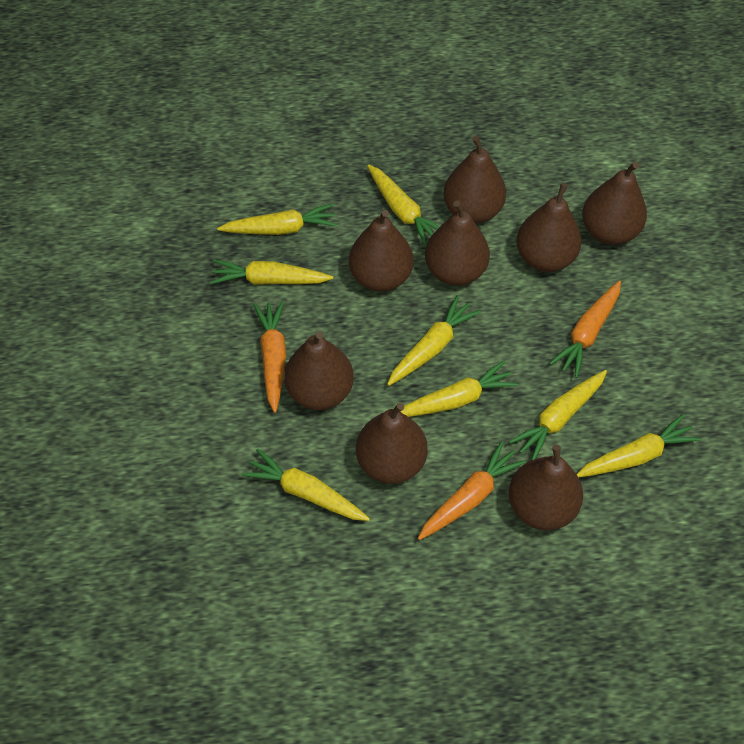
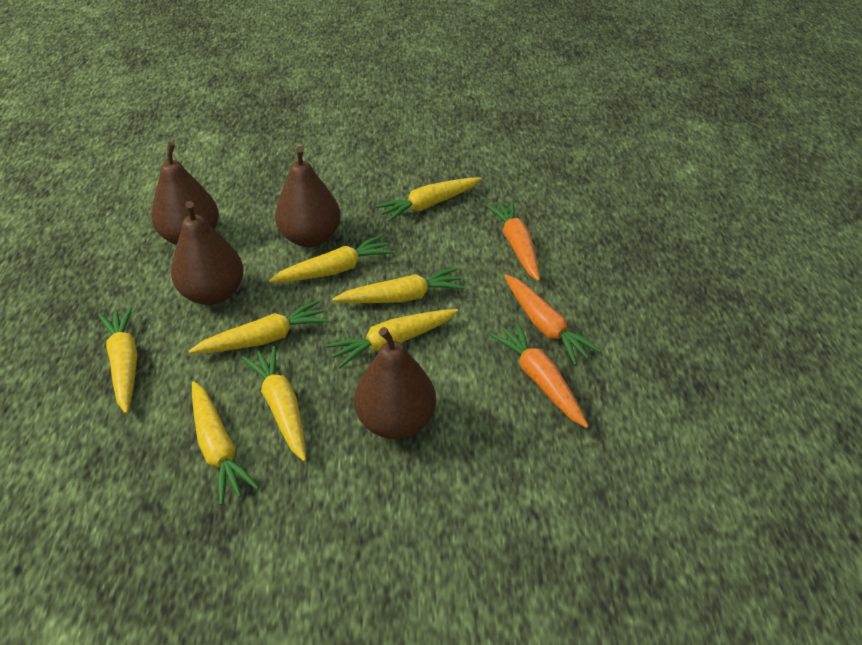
brown pear: [284,331,354,410] [349,210,413,292] [356,403,428,484] [425,200,490,286] [443,136,506,223] [509,445,583,530] [516,183,582,272] [582,162,647,245] = 8 -> [151,142,219,245] [171,201,244,305] [275,146,340,247] [354,327,436,439] = 4

